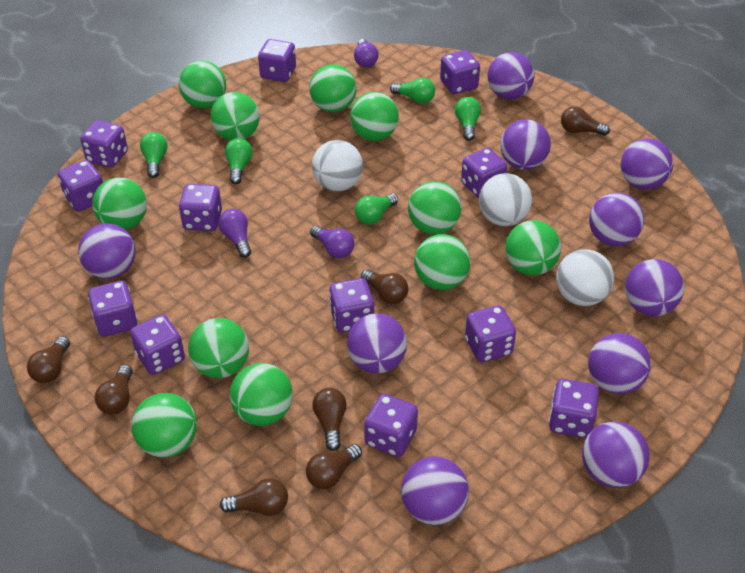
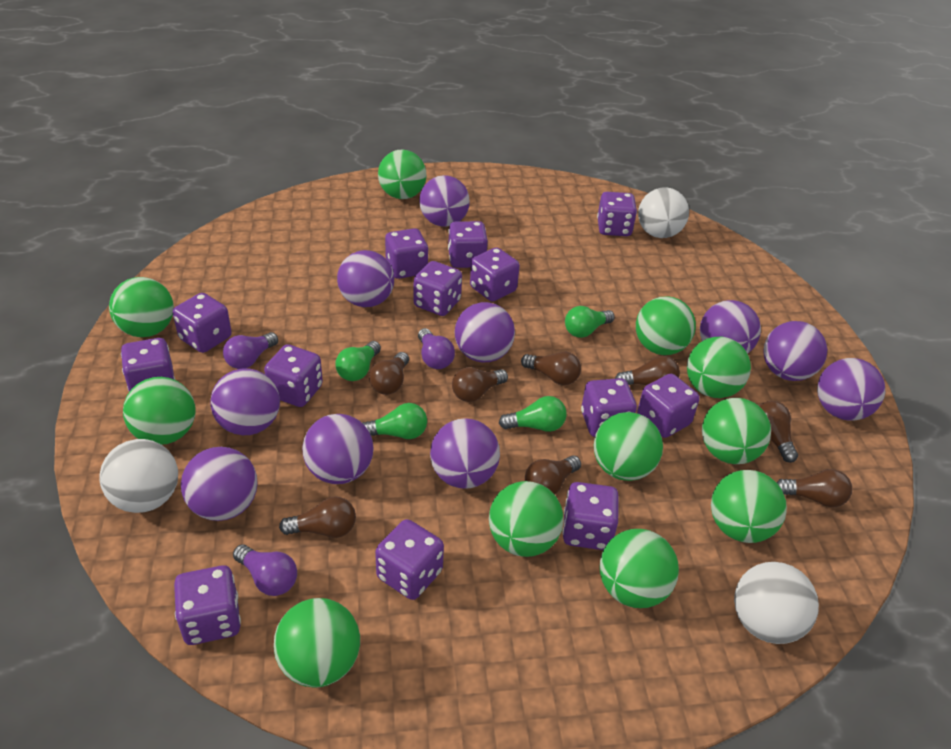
brown light bulb: [27,336,70,383] [95,365,133,414] [220,478,288,516] [306,444,362,489] [312,388,347,451] [361,269,408,304] [561,106,610,136] = 7 -> [279,497,356,538] [369,352,409,395] [452,367,508,402] [521,351,581,385] [525,455,581,495] [615,356,680,385] [759,401,798,463] [776,469,852,507] = 8
green light bulb: [140,132,168,178] [225,138,252,184] [355,193,398,224] [390,78,435,104] [455,97,481,141] = 5 -> [335,341,381,381] [363,403,427,439] [499,396,567,432] [565,306,615,338] = 4
purple dice: [58,160,103,212] [80,120,128,168] [88,281,137,337] [130,314,185,375] [179,184,222,231] [258,39,296,82] [329,278,374,333] [364,394,418,457] [440,50,480,94] [461,148,507,198] [465,305,516,363] [549,379,599,438] = 12 -> [121,338,175,392] [173,293,232,353] [174,565,241,645] [264,344,323,407] [375,519,444,600] [385,228,428,279] [414,261,462,316] [448,221,488,268] [470,247,520,301] [562,482,619,550] [581,378,637,437] [597,192,637,236] [637,374,700,438] = 13

